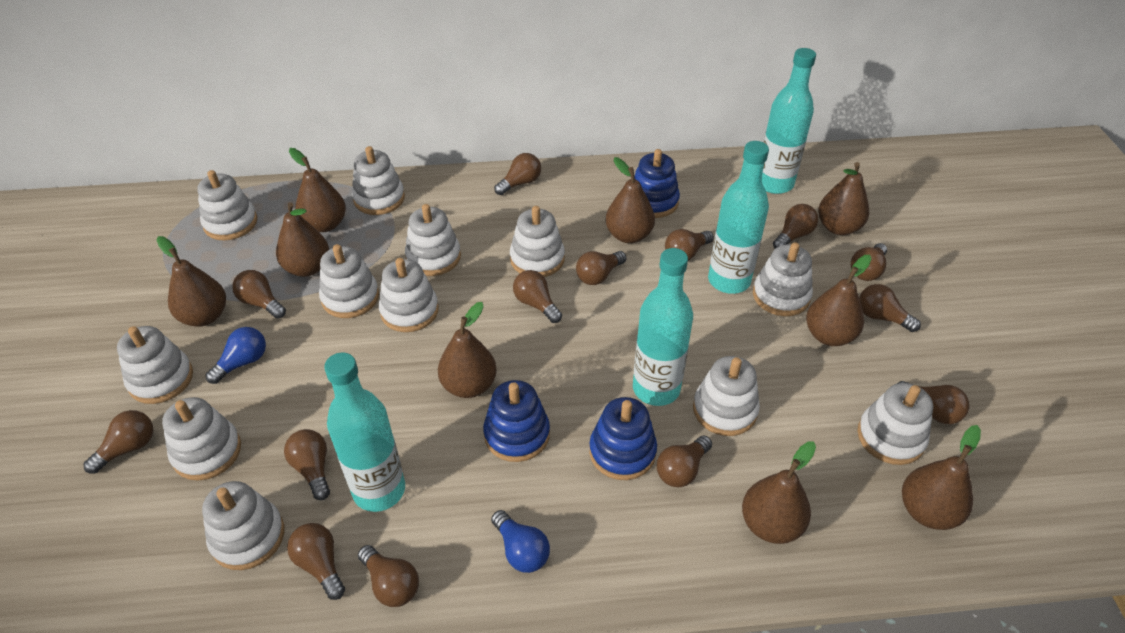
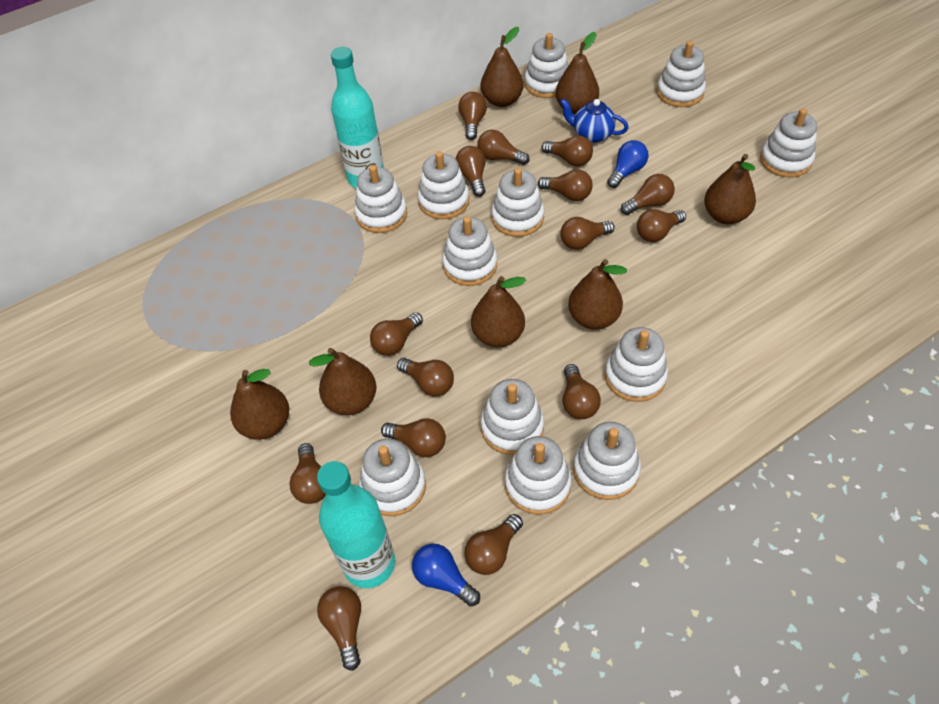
blue stacking toy: [483,380,550,462] [589,397,657,480] [634,149,680,218] = 3 -> none = 0
blue teapot: none = 0 -> [560,98,629,143] = 1
brown light bulb: [83,410,153,474] [232,270,286,319] [284,429,330,500] [287,523,345,600] [358,545,419,607] [494,153,541,195] [513,270,562,323] [576,251,626,285] [657,435,712,487] [665,229,714,261] [773,204,818,249] [851,243,887,281] [859,284,921,332] [897,381,969,424] = 14 -> [289,443,326,504] [317,586,361,671] [370,312,423,356] [381,418,446,457] [397,358,454,396] [456,146,486,197] [458,92,487,140] [464,514,523,575] [477,130,529,165] [538,169,593,201] [541,135,593,166] [560,217,615,250] [562,364,601,419] [621,174,675,215] [637,209,686,242] = 15
brown pear: [157,236,226,327] [276,202,329,277] [289,148,346,232] [438,302,497,398] [606,157,655,243] [742,441,816,544] [806,255,872,346] [818,162,869,235] [902,425,981,530] = 9 -> [230,369,289,440] [309,348,377,415] [471,276,526,347] [481,27,523,107] [555,32,599,115] [568,259,627,329] [704,154,756,224] = 7
turquoise bottle: [324,353,405,512] [633,248,693,406] [708,141,769,294] [762,48,816,194] = 4 -> [317,461,395,588] [331,47,384,188] = 2

